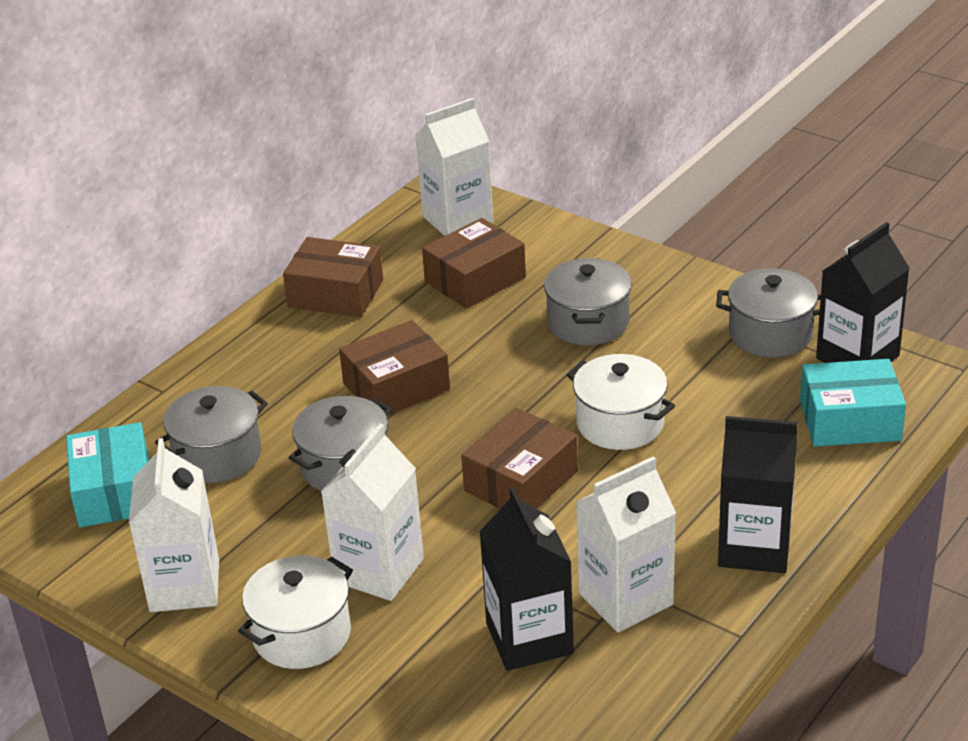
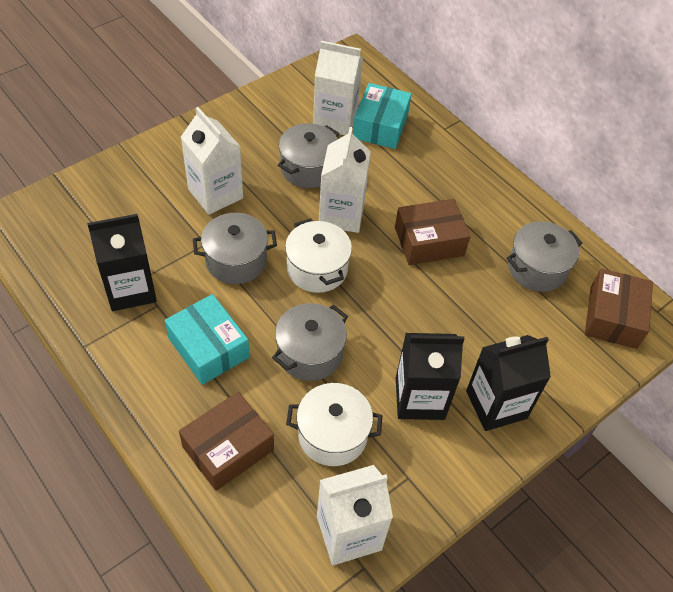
brown box: [283,237,383,317] [339,320,450,415] [422,218,526,309] [461,408,578,509] = 4 -> [179,392,274,491] [395,199,470,265] [585,268,653,349] = 3

